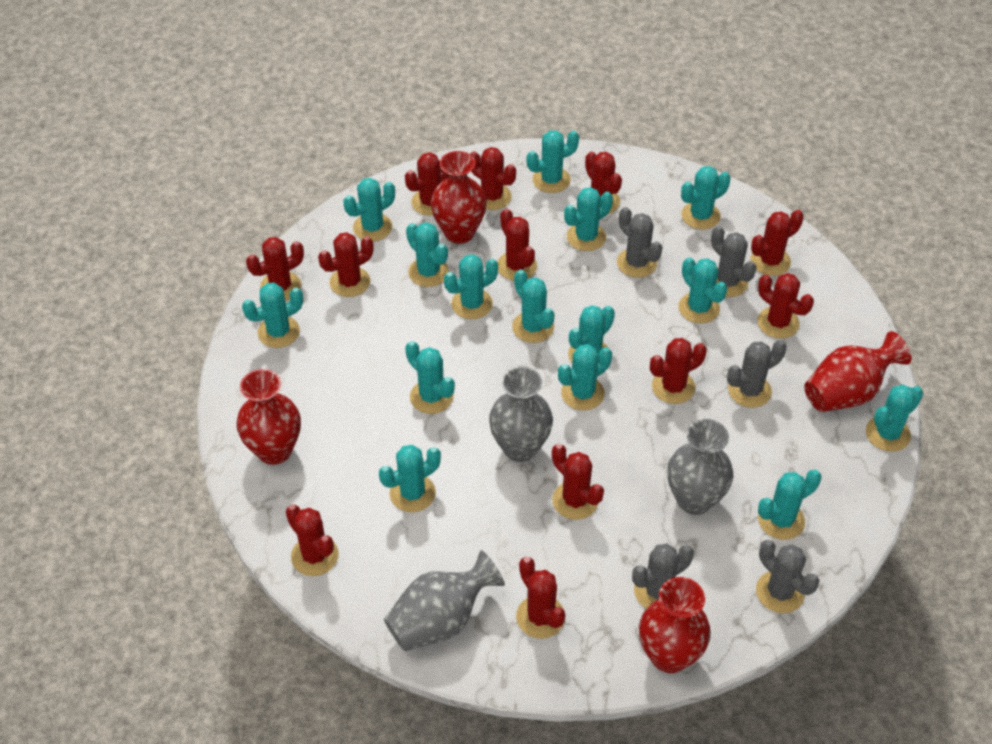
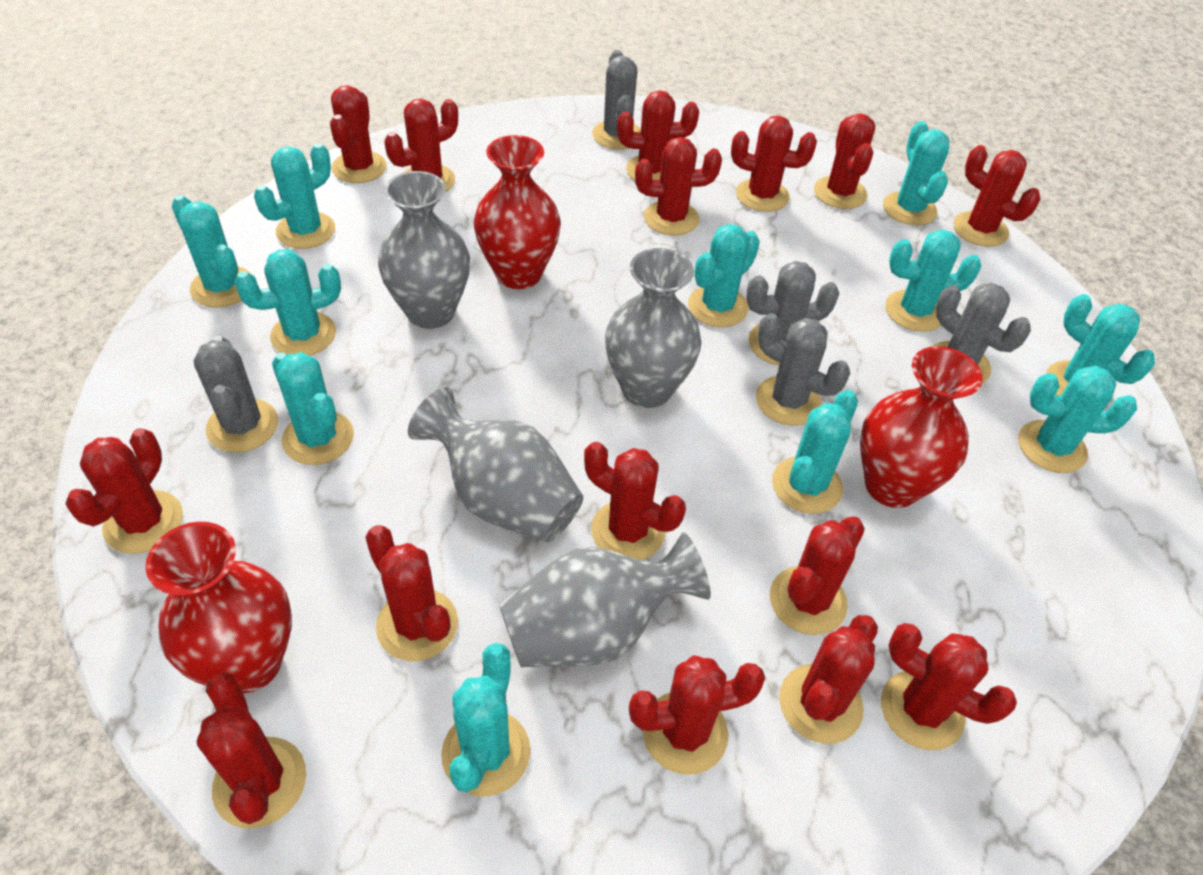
grey vase: [384,550,505,651] [489,366,553,462] [667,419,733,515] = 3 -> [378,171,470,329] [408,387,583,542] [499,532,711,667] [605,248,701,408] = 4
red cactus: [246,237,304,301] [286,505,339,576] [318,232,374,297] [405,152,449,216] [470,147,516,210] [497,209,537,281] [516,557,565,639] [552,444,604,520] [585,152,622,214] [650,338,707,404] [751,210,804,276] [757,273,814,339] = 12 -> [65,428,183,554] [197,673,306,828] [330,85,387,183] [365,525,458,661] [384,99,458,192] [584,442,686,560] [617,90,699,181] [629,655,765,775] [635,137,722,236] [731,116,817,212] [770,516,865,635] [779,615,878,744] [814,113,875,209] [881,623,1017,750] [953,145,1040,247] = 15
red vase: [236,369,301,465] [431,151,487,244] [639,577,711,673] [804,331,911,412] = 4 -> [145,522,292,693] [474,135,561,289] [860,346,983,508] = 3
turquoise cactus: [242,283,303,348] [343,178,395,241] [379,445,441,512] [405,341,455,414] [406,222,449,287] [444,254,498,319] [512,270,555,343] [526,130,579,193] [558,344,612,410] [564,187,613,251] [568,305,615,363] [679,257,727,324] [681,166,731,230] [758,470,821,540] [866,385,923,452] = 15 -> [172,195,252,308] [235,249,341,356] [254,143,335,249] [272,352,354,465] [441,643,531,797] [688,224,760,327] [772,390,858,514] [883,121,949,225] [885,230,981,332] [1019,366,1137,473] [1046,294,1155,396] = 11

